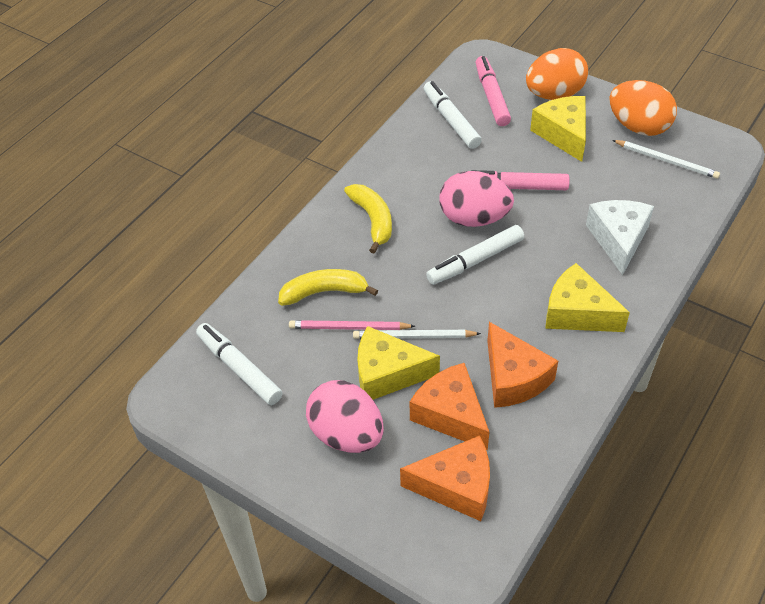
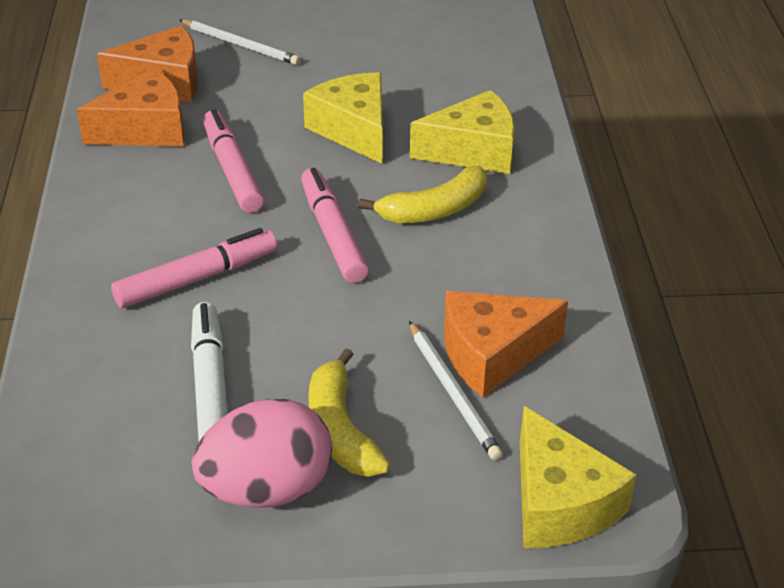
orange egg: [526,48,588,100] [609,80,677,136] = 2 -> none = 0
pink egg: [306,380,384,453] [439,171,514,227] = 2 -> [192,399,332,508] = 1
pink marker: [471,170,570,190] [476,56,511,126] = 2 -> [111,228,277,308] [203,109,264,213] [301,168,369,283] = 3
pink pencil: [289,320,415,330] = 1 -> none = 0
white cheese: [586,200,654,275] = 1 -> none = 0
white marker: [196,323,282,405] [424,81,482,149] [426,225,524,285] = 3 -> [191,302,228,441] = 1

